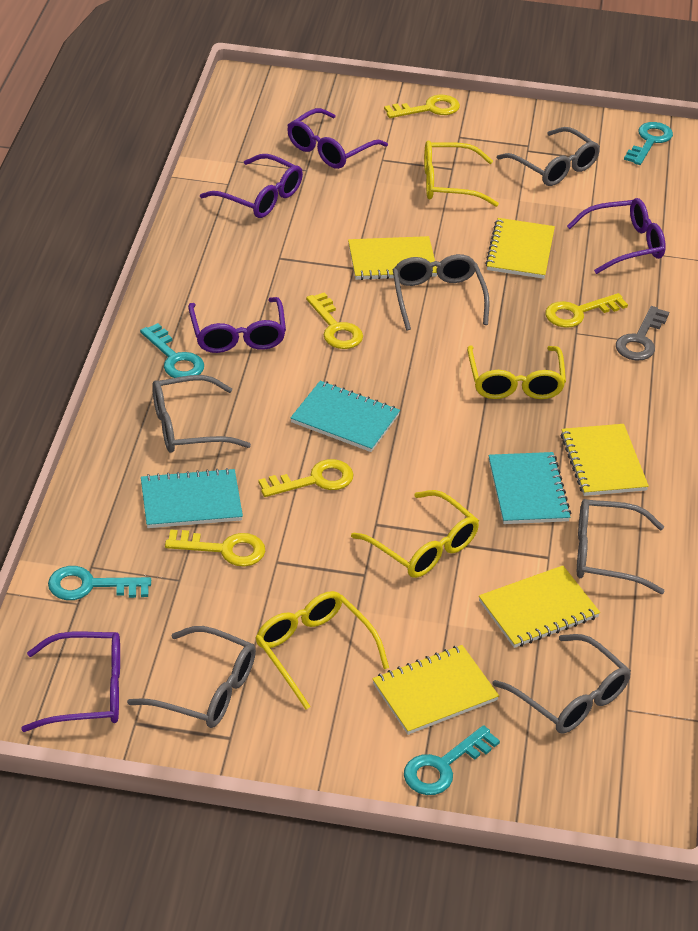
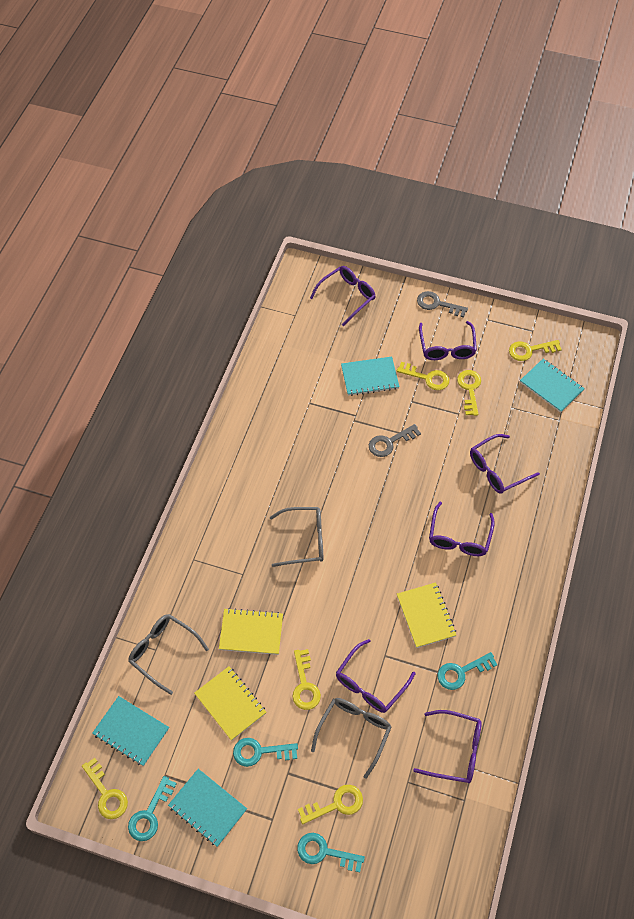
grey glasses: [127,626,256,728] [152,375,251,453] [393,254,490,330] [492,634,631,734] [497,127,600,186] [577,499,665,594] = 6 -> [128,614,209,695] [270,507,323,567] [311,698,391,779] = 3
grey key: [616,306,669,361] = 1 -> [369,424,421,457] [417,291,468,318] = 2
purple glasses: [21,632,120,732] [188,297,286,353] [200,154,303,218] [287,108,388,169] [567,198,666,274] = 5 -> [310,266,375,326] [336,639,415,713] [413,710,482,783] [419,321,477,360] [429,502,495,556] [470,434,540,494] = 6
turquoise notebook: [141,468,243,528] [290,381,400,452] [489,452,571,524] = 3 -> [92,696,169,766] [168,769,247,847] [341,357,399,396] [520,358,585,413] = 4
yellow glasses: [255,591,389,710] [351,490,479,578] [424,141,499,207] [467,346,566,399] = 4 -> none = 0
yellow key: [165,529,265,567] [258,459,354,497] [306,292,363,349] [384,95,460,118] [545,293,628,328] = 5 -> [82,758,128,819] [292,649,321,710] [298,785,363,824] [397,362,449,390] [457,370,481,416] [509,340,562,361] = 6
yellow notebook: [348,236,437,280] [373,645,499,735] [479,565,600,648] [485,218,555,279] [561,424,649,496] = 5 -> [194,666,266,741] [219,608,283,655] [397,582,456,648] = 3

